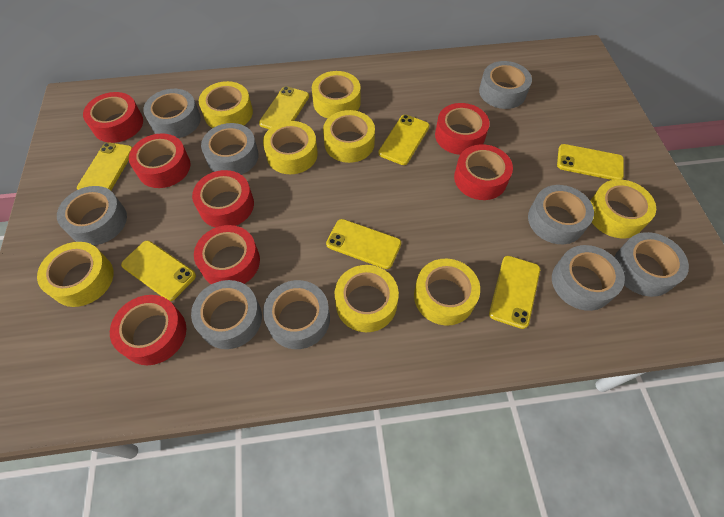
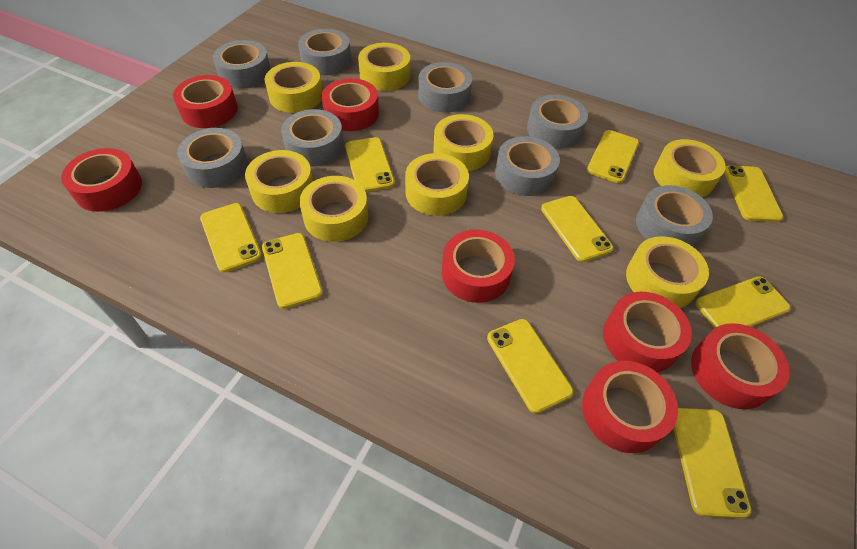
grey tape: [57,186,127,245] [143,89,201,138] [191,280,262,349] [201,123,259,175] [263,280,330,349] [479,61,532,109] [528,185,594,244] [552,245,625,311] [614,232,689,297] = 9 -> [177,128,248,188] [213,40,271,89] [281,109,344,166] [298,29,351,75] [418,62,472,113] [495,136,560,196] [527,95,588,149] [636,185,713,247] = 8
yellow phone: [77,142,133,190] [121,241,196,301] [259,86,309,129] [326,219,401,269] [378,115,430,165] [489,256,540,329] [557,144,624,180] = 7 -> [200,203,262,273] [262,233,323,309] [345,137,395,192] [487,319,573,414] [541,196,614,262] [587,130,639,183] [673,408,752,518] [696,276,791,328] [724,165,783,222] = 9

